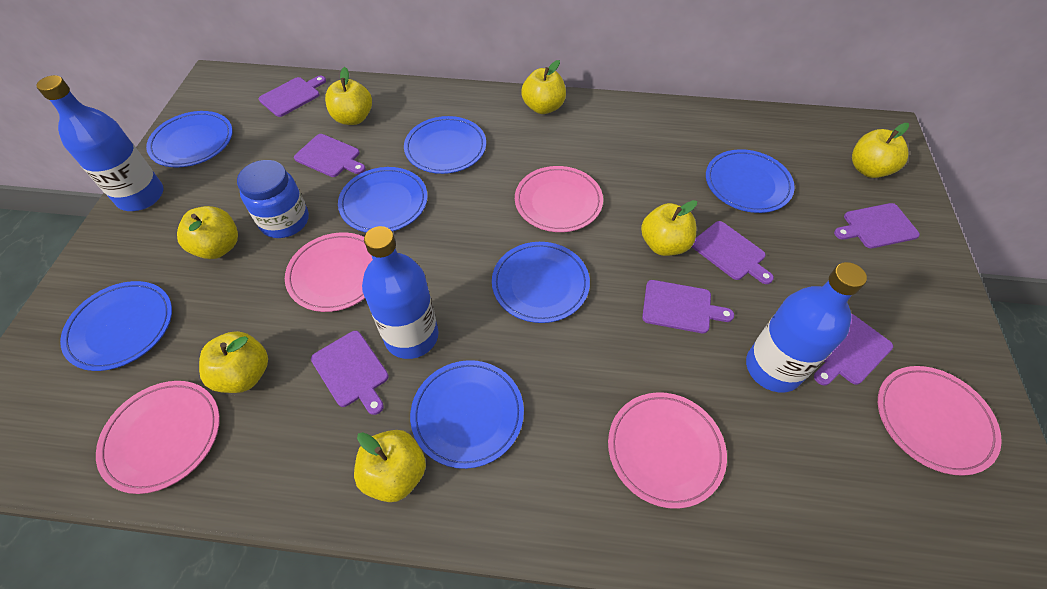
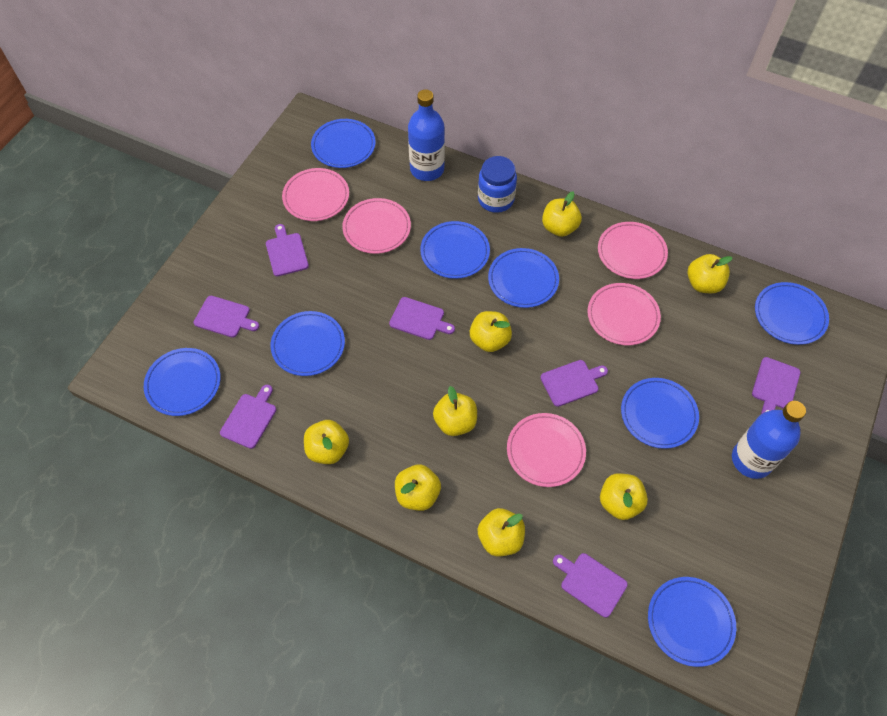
blue bottle: [37,75,164,211] [362,226,439,359] [746,262,867,393] = 3 -> [408,89,445,181] [732,401,806,479] = 2
blue plate: [60,281,172,371] [146,111,233,167] [338,167,427,233] [404,116,486,174] [410,360,524,469] [492,242,590,323] [706,149,795,213] = 7 -> [144,348,221,416] [271,311,345,376] [311,119,376,168] [420,221,490,279] [488,248,559,308] [621,378,699,449] [648,577,736,667] [755,282,829,345] = 8
yellow apple: [177,206,238,259] [199,331,268,393] [325,67,372,125] [354,430,426,502] [521,60,566,114] [641,200,697,256] [852,123,909,178] = 7 -> [304,420,349,464] [395,464,441,511] [433,386,477,436] [470,311,512,352] [478,508,525,556] [542,191,582,237] [600,473,648,520] [687,254,733,293] = 8

